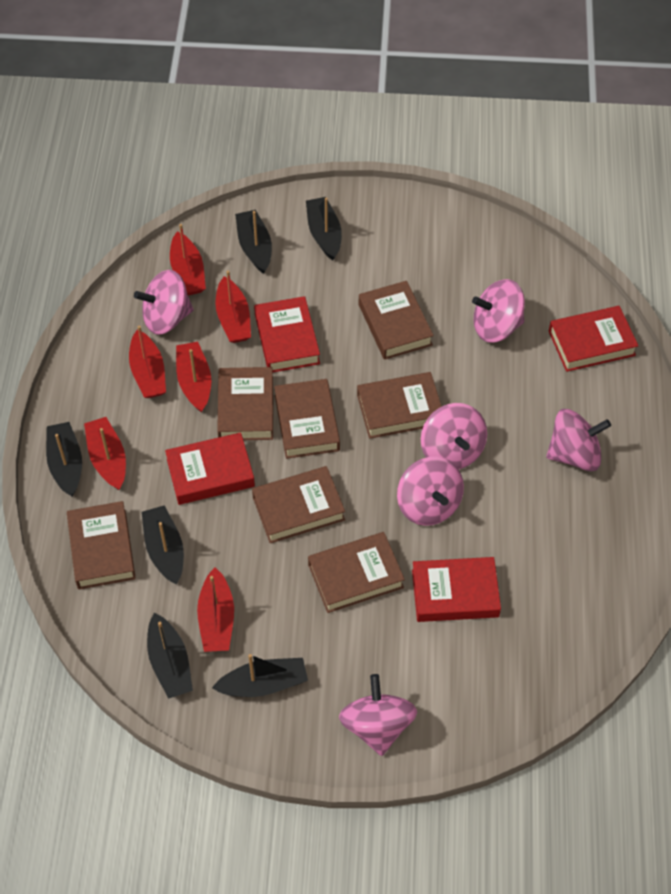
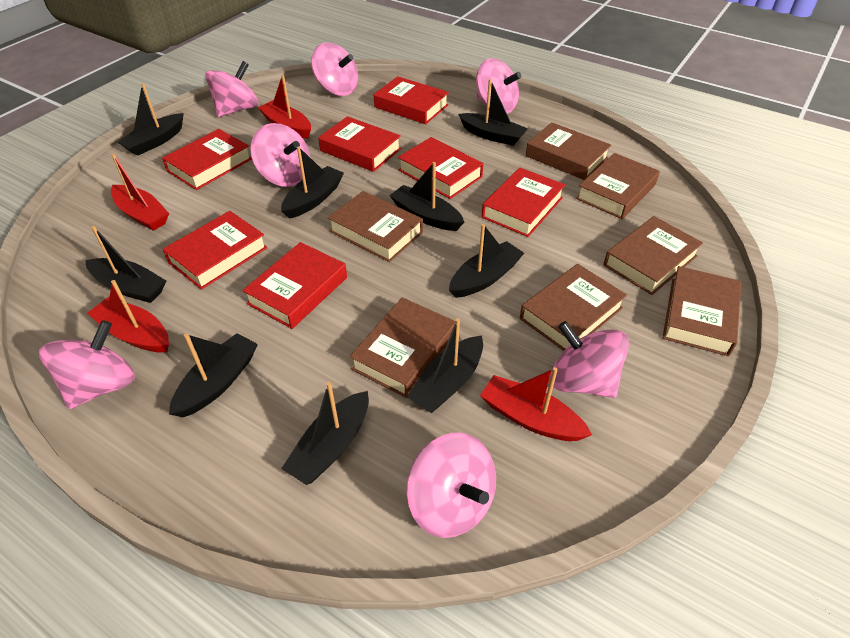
black boat: [46,422,82,497] [142,505,184,585] [147,613,193,699] [212,654,308,697] [235,210,272,274] [306,197,342,260] = 6 -> [85,226,166,303] [117,83,184,156] [169,333,258,417] [281,146,344,219] [281,382,369,485] [389,162,464,231] [406,318,483,413] [449,224,524,298] [458,79,528,146] = 9
pink spinning top: [134,270,193,335] [339,674,417,756] [397,457,464,526] [421,403,487,469] [472,279,525,343] [546,409,611,471] = 6 -> [39,320,135,409] [205,61,258,117] [251,123,310,187] [311,43,358,96] [406,433,496,538] [476,58,521,114] [550,321,629,398] = 7
red boat: [84,417,126,490] [129,326,166,398] [170,224,206,296] [176,342,211,413] [197,568,234,652] [215,271,251,343] = 6 -> [87,280,169,352] [111,154,169,231] [258,75,311,139] [480,367,592,441] = 4
red book: [165,432,255,505] [254,296,320,373] [412,557,501,622] [549,306,639,372] = 4 -> [162,129,252,190] [163,211,267,290] [243,242,347,329] [318,116,401,172] [374,76,449,124] [398,137,483,199] [482,168,565,237] = 7

